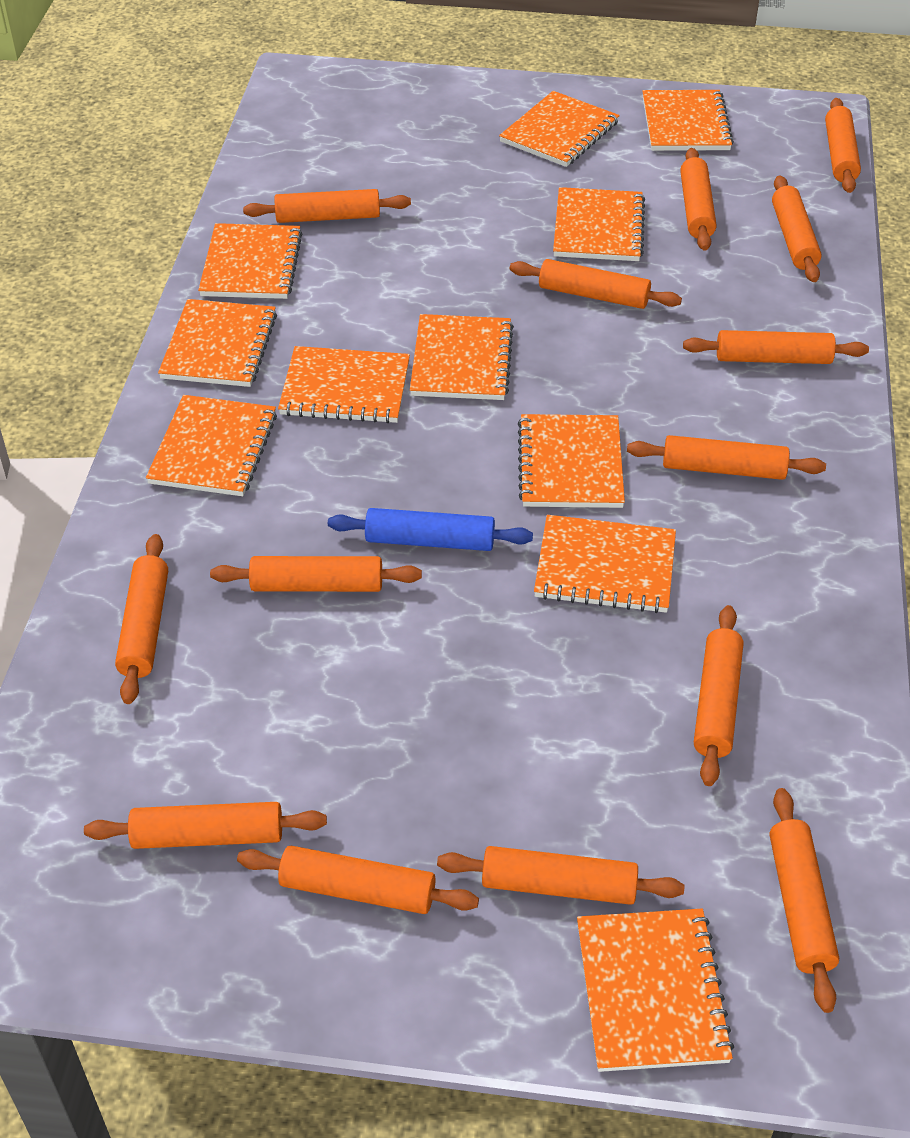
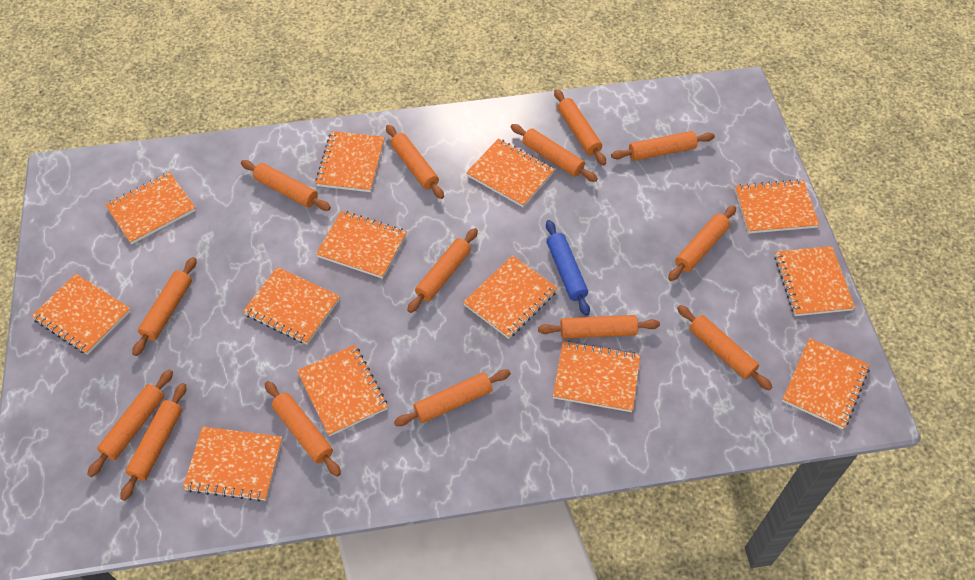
orange notebook: [146,395,277,496] [158,299,277,387] [198,223,302,299] [278,346,410,423] [410,314,514,400] [499,91,620,167] [518,414,625,508] [534,515,676,613] [553,187,645,261] [577,908,734,1072] [643,90,734,151] = 11 -> [31,274,131,355] [105,172,196,244] [183,426,282,501] [243,267,340,344] [297,345,388,436] [315,131,385,192] [316,210,407,279] [463,255,558,339] [466,139,555,207] [553,341,640,412] [735,179,819,233] [774,246,855,316] [782,338,870,429] = 13

